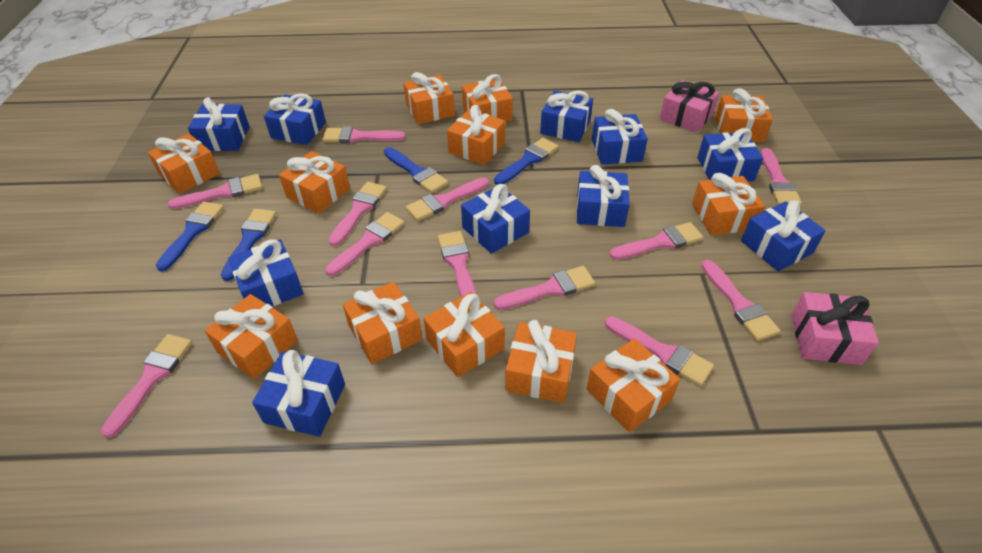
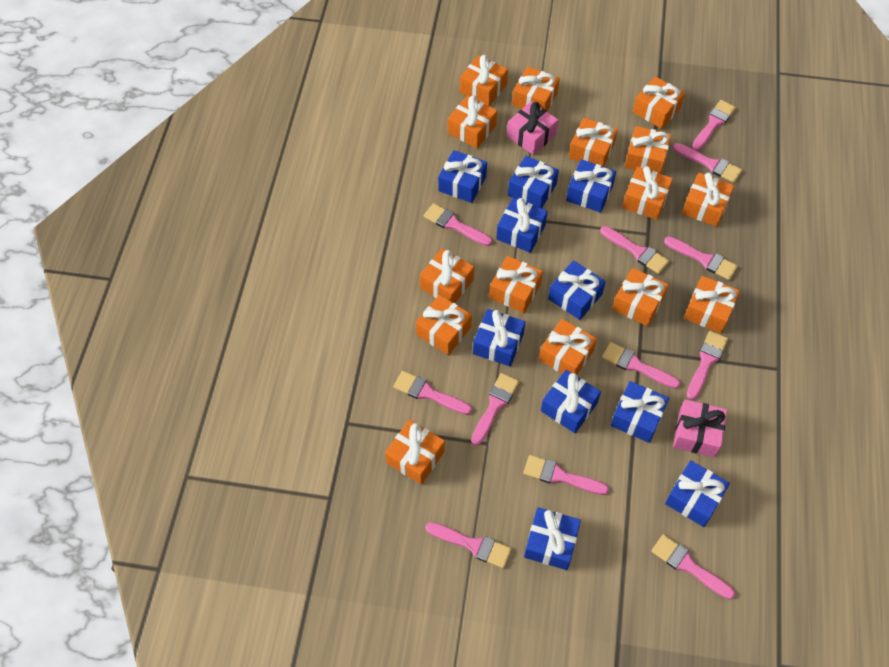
blue brush: [155,201,224,271] [221,209,276,281] [384,147,448,193] [494,138,559,185] = 4 -> none = 0
orange gift: [148,133,220,194] [205,294,298,379] [279,151,350,213] [343,281,422,364] [403,72,455,124] [424,292,505,377] [447,105,505,165] [462,74,513,122] [505,320,577,403] [587,338,680,433] [692,173,765,235] [715,88,773,142] = 12 -> [385,420,445,485] [416,295,472,355] [420,248,474,303] [448,96,497,148] [460,55,508,106] [489,256,543,313] [512,67,560,111] [539,319,597,375] [569,118,618,167] [612,268,669,326] [622,166,673,220] [625,126,672,174] [633,76,685,129] [682,173,734,227] [684,276,740,333] = 15

